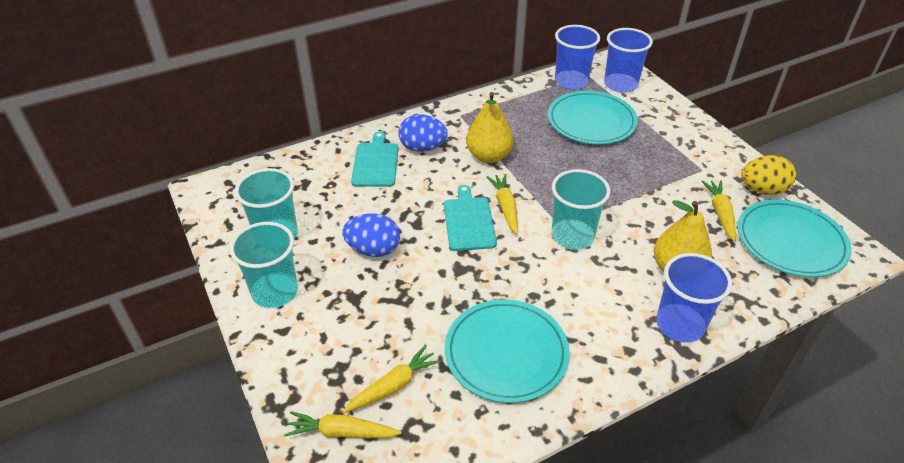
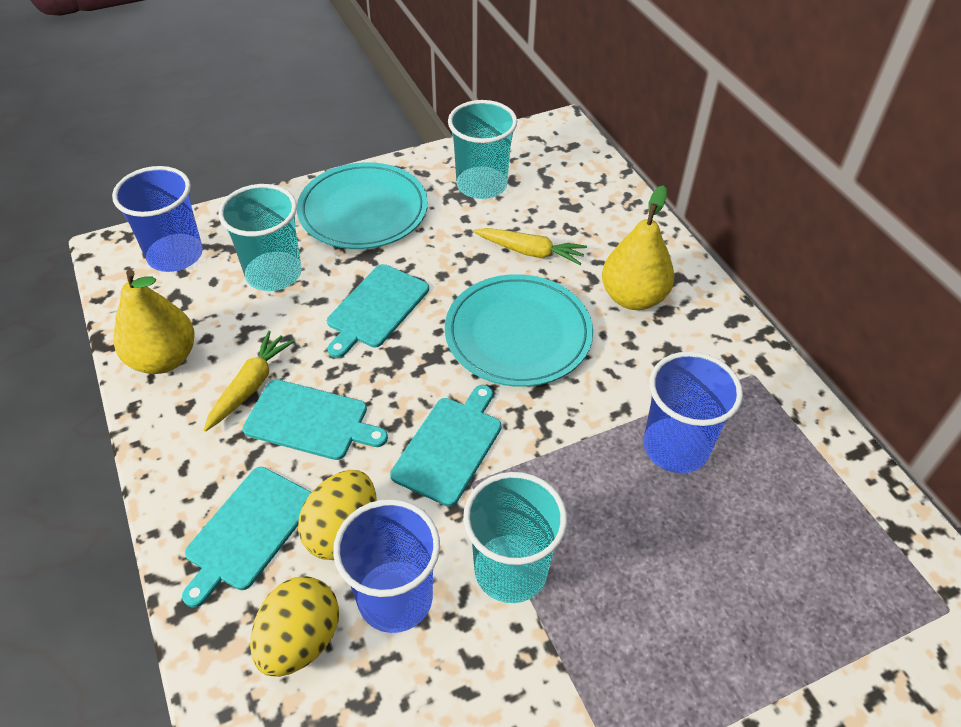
blue egg: [342,213,400,257] [398,114,448,152] = 2 -> none = 0
turquoise cutting board: [351,132,398,187] [444,185,497,251] = 2 -> [182,467,311,608] [243,379,388,460] [327,264,429,358] [390,385,502,507] = 4
turquoise plate: [445,299,569,403] [548,91,638,145] [737,200,851,277] = 3 -> [297,162,428,249] [445,274,593,387] = 2
yellow carrot: [284,411,402,438] [343,345,441,413] [487,174,518,234] [701,180,736,242] = 4 -> [204,331,295,432] [473,228,587,265] = 2
yellow egg: [741,155,796,195] = 1 -> [250,576,339,677] [298,470,377,560] = 2

